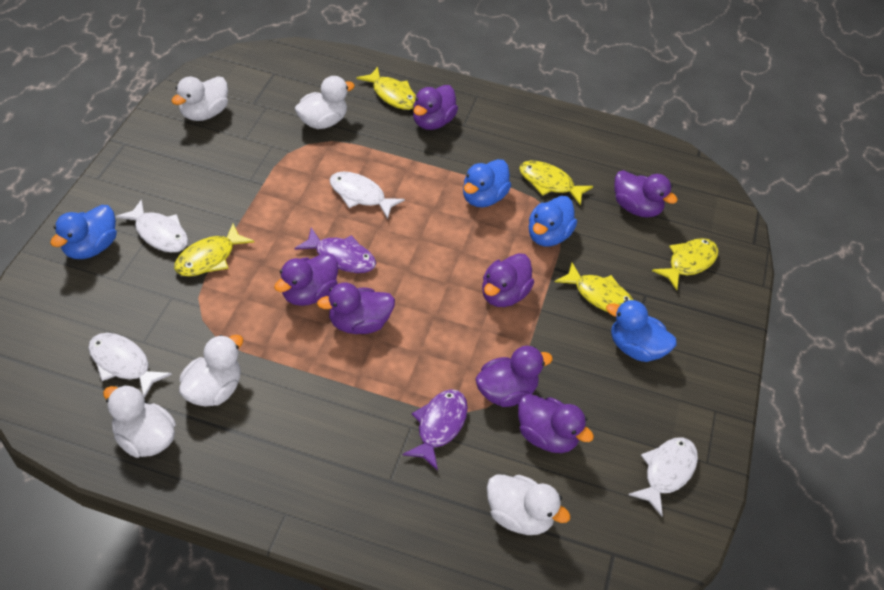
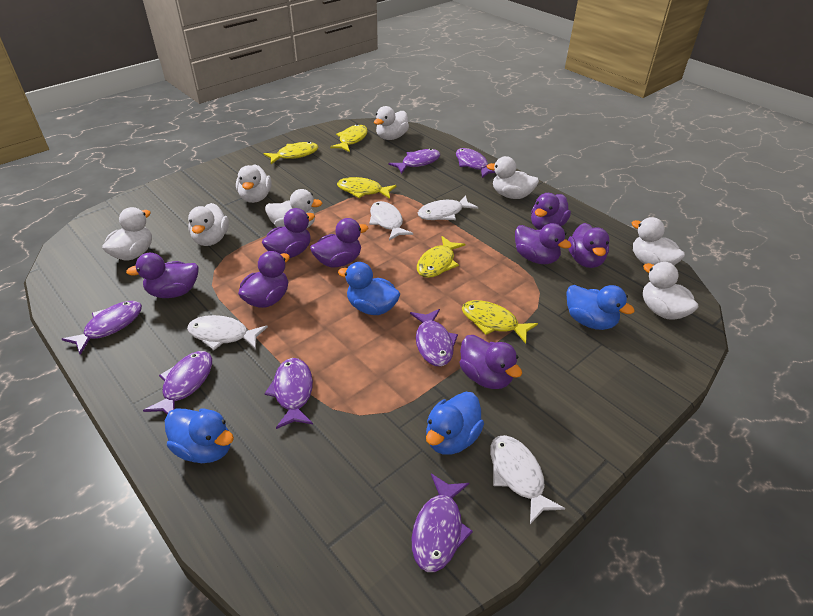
purple duck: [274,253,338,306] [317,283,395,334] [413,85,458,130] [475,346,553,407] [482,253,534,307] [518,394,594,453] [615,170,678,218] = 7 -> [126,253,199,298] [238,251,290,308] [262,208,315,258] [310,218,368,268] [459,335,522,389] [515,223,571,264] [531,193,571,230] [568,223,610,268] = 8
purple fish: [294,227,376,273] [403,389,468,471] = 2 -> [62,301,142,355] [143,351,212,414] [264,358,313,429] [388,148,440,174] [410,309,458,367] [412,474,473,572] [456,148,495,178] = 7
white duck: [103,385,176,458] [171,76,228,121] [179,335,243,407] [295,76,355,129] [487,475,571,535] = 5 -> [102,207,152,260] [188,203,229,246] [236,164,272,203] [265,189,323,229] [374,106,409,140] [487,156,539,199] [632,217,685,265] [643,262,698,320] = 8

